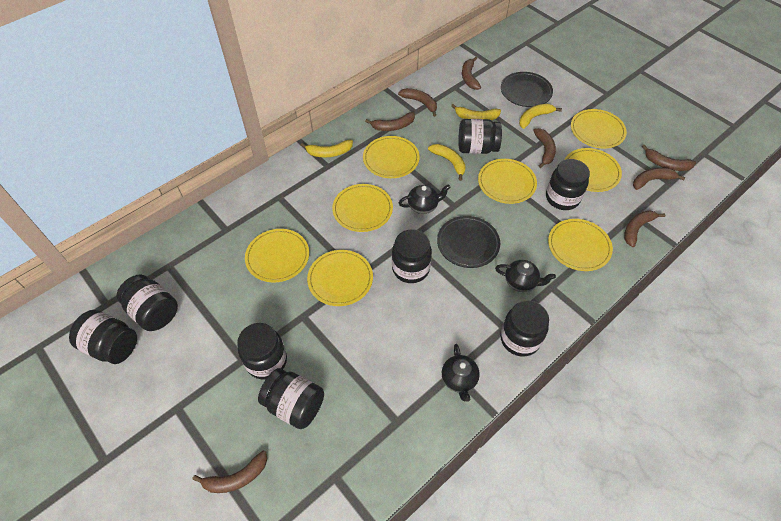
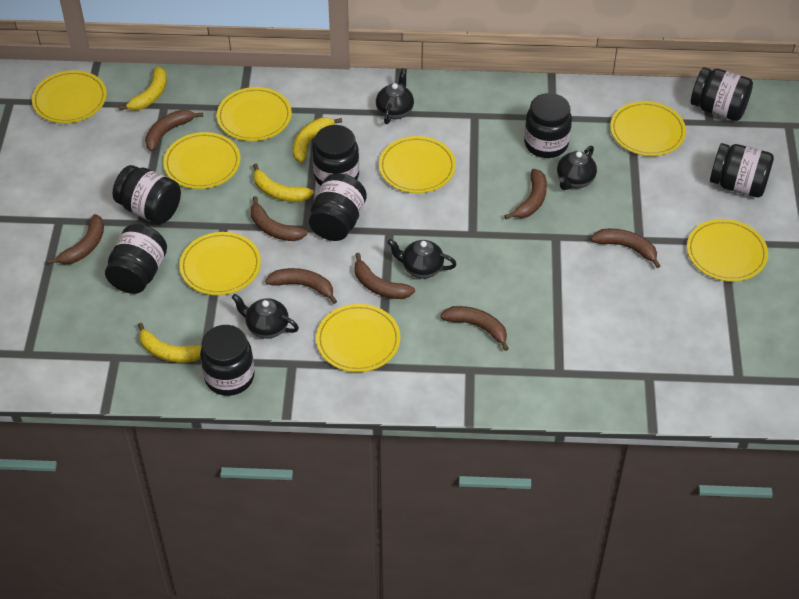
black plate: [437,216,500,268] [501,72,553,107] = 2 -> none = 0
black teapot: [399,184,451,214] [442,344,480,402] [495,260,556,292] = 3 -> [232,294,299,339] [376,68,414,124] [387,239,457,279] [557,146,597,190] = 4

